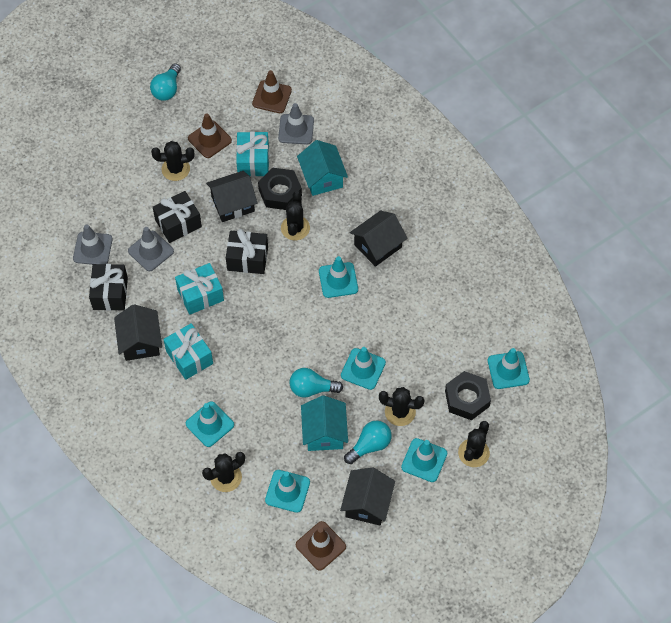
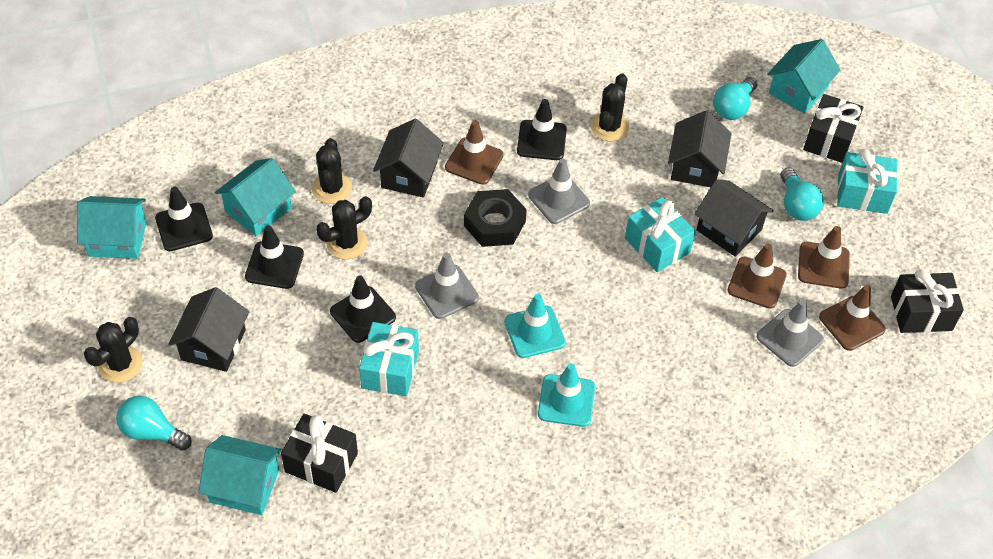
black cactus: [151,141,195,181] [202,452,245,492] [281,191,310,240] [379,387,425,426] [458,421,490,467] = 5 -> [84,317,143,383] [312,138,352,204] [316,196,372,260] [590,73,629,141] = 4
black nut: [258,167,302,210] [445,371,491,420] = 2 -> [464,189,527,247] = 1
black traffic cone: none = 0 -> [155,187,213,251] [245,225,304,289] [330,275,396,343] [517,99,567,160] = 4
brown traffic cone: [188,113,232,158] [252,70,292,113] [296,521,346,571] = 3 -> [445,120,504,185] [727,243,787,309] [798,226,850,289] [819,285,886,351] = 4
turquoise house: [297,140,348,196] [301,395,348,451] = 2 -> [77,196,146,259] [198,435,282,515] [215,158,296,236] [767,39,840,114] = 4
turquoise traffic cone: [186,401,234,447] [265,470,310,513] [319,256,358,298] [341,347,386,390] [401,438,447,482] [488,348,530,389] = 6 -> [504,293,566,358] [538,363,595,427] = 2

